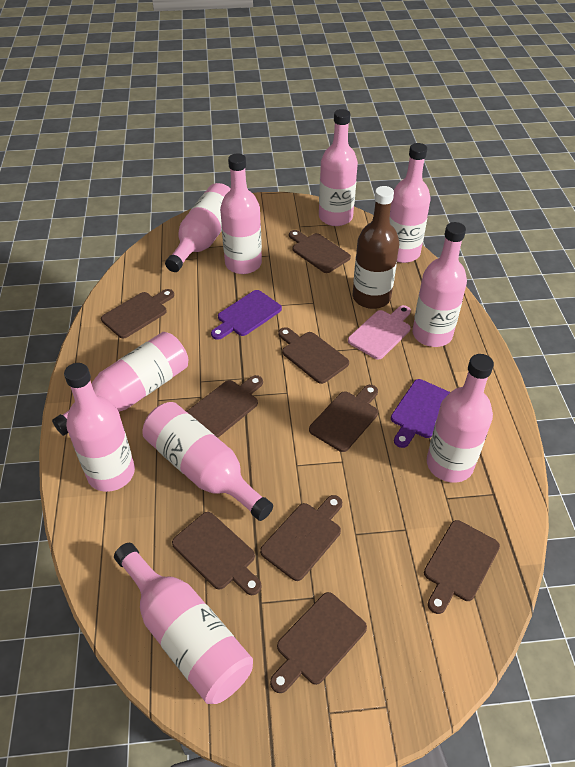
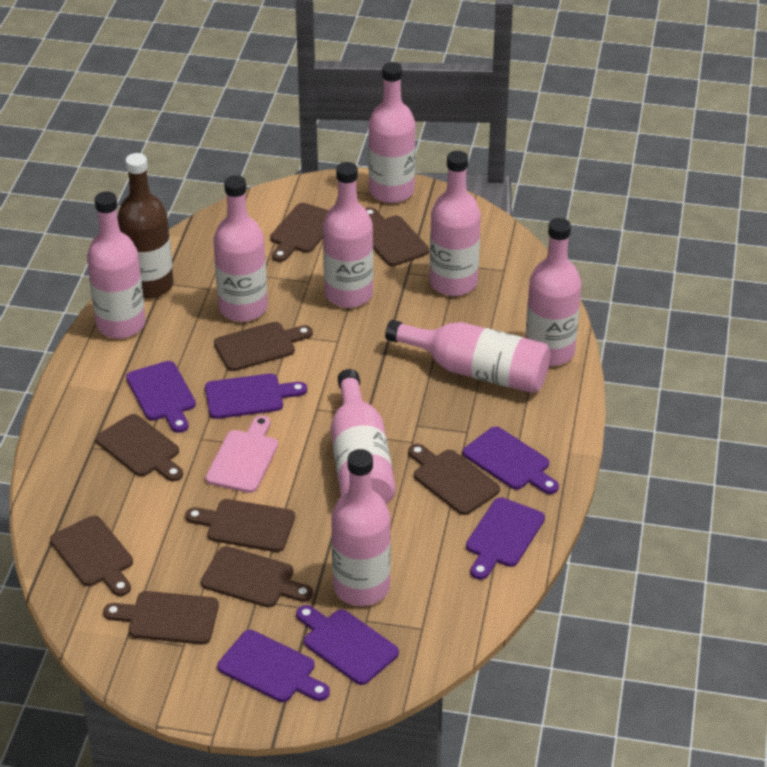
pink bottle: [52,332,188,436] [64,363,135,492] [114,543,253,704] [142,402,273,521] [165,183,231,272] [220,153,262,274] [319,109,358,226] [390,143,430,263] [412,222,467,347] [427,354,494,483] = 10 -> [87,191,145,339] [214,175,268,322] [323,162,373,308] [331,369,396,504] [331,449,391,606] [368,62,416,203] [385,320,550,393] [430,151,481,296] [526,218,581,366] = 9
purple cutting board: [211,290,282,340] [391,379,450,448] = 2 -> [126,361,196,433] [205,374,307,419] [217,630,330,702] [296,605,399,685] [463,427,559,494] [466,497,545,580] = 6

